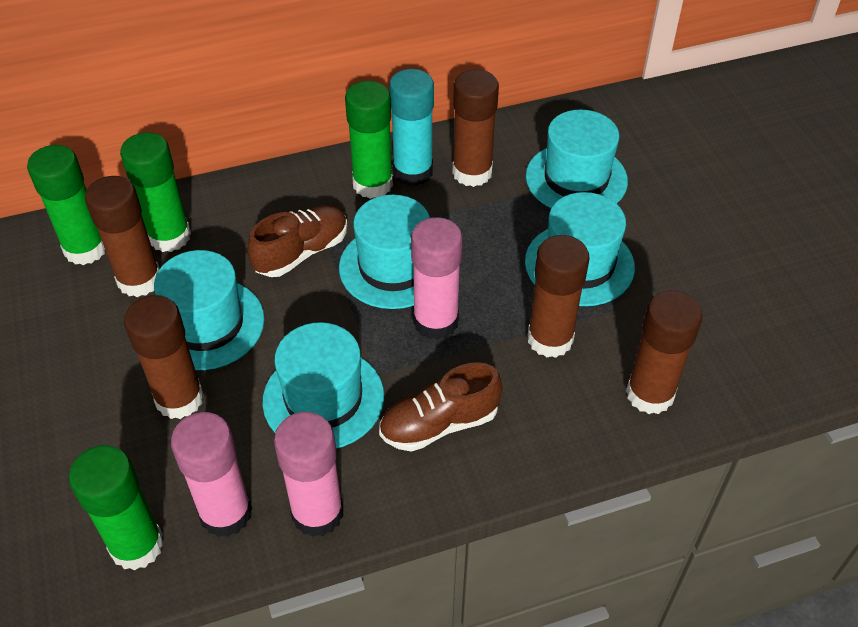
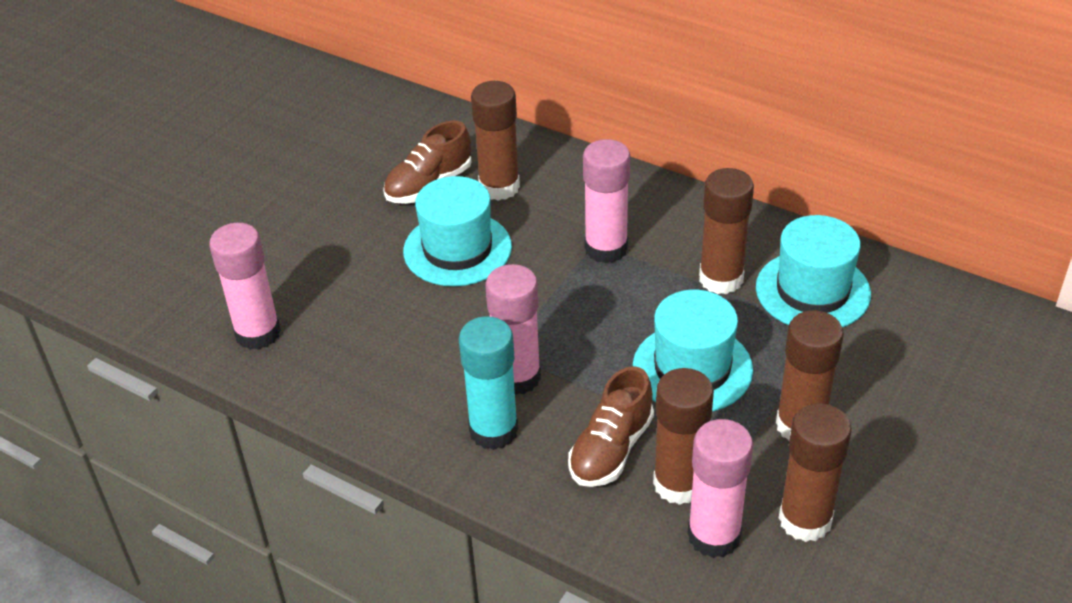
green glue stick: [27,145,105,265] [69,445,164,571] [120,132,191,252] [345,81,393,199] = 4 -> none = 0
pink glue stick: [171,412,252,537] [274,412,343,537] [411,217,463,340] = 3 -> [209,223,281,350] [485,264,541,395] [583,139,630,264] [687,419,753,558] = 4
turquoise hat: [154,250,265,370] [262,322,384,448] [339,195,430,309] [525,192,635,306] [526,109,628,208] = 5 -> [403,176,512,286] [633,290,753,412] [756,215,871,327] = 3

